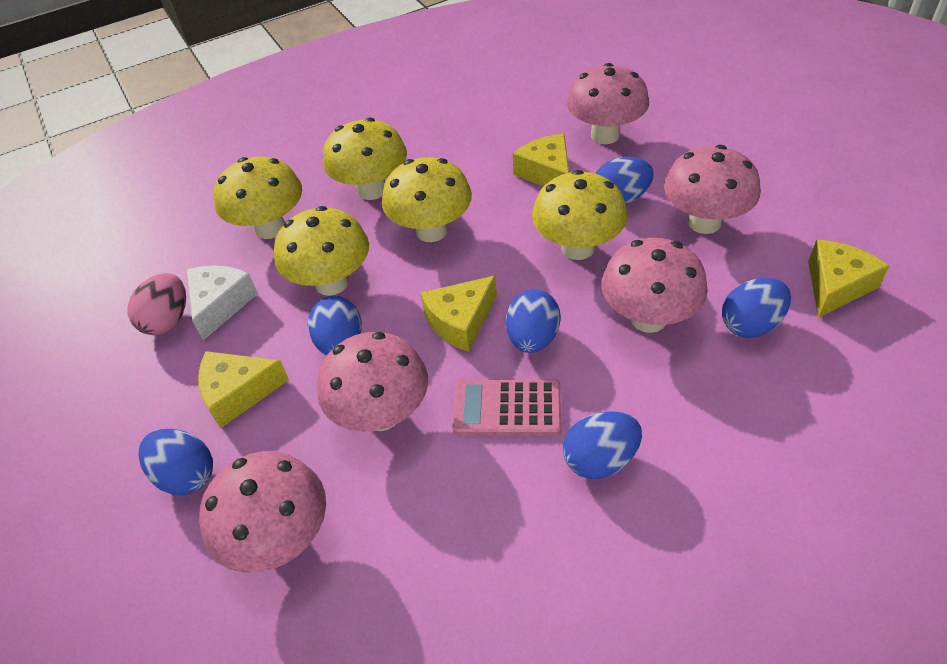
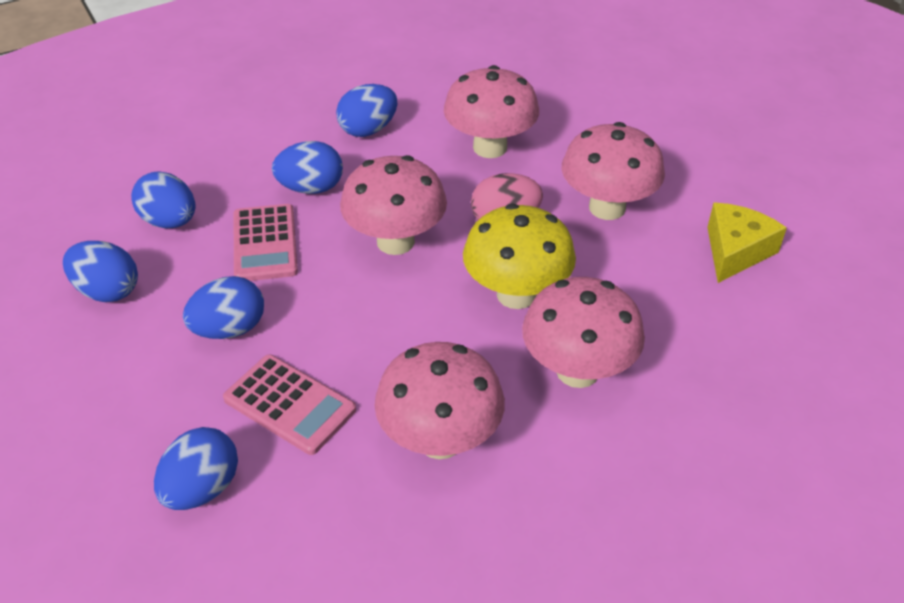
pink calculator: [452,379,562,436] = 1 -> [223,355,356,455] [234,204,298,281] = 2
white cheese: [187,266,258,340] = 1 -> none = 0
yellow cheese: [198,351,289,428] [420,276,497,352] [513,134,569,187] [808,240,889,318] = 4 -> [707,203,787,283] = 1
yellow mushroom: [214,156,302,239] [274,206,369,296] [323,118,407,200] [382,157,472,242] [532,170,627,260] = 5 -> [463,203,576,309] = 1

